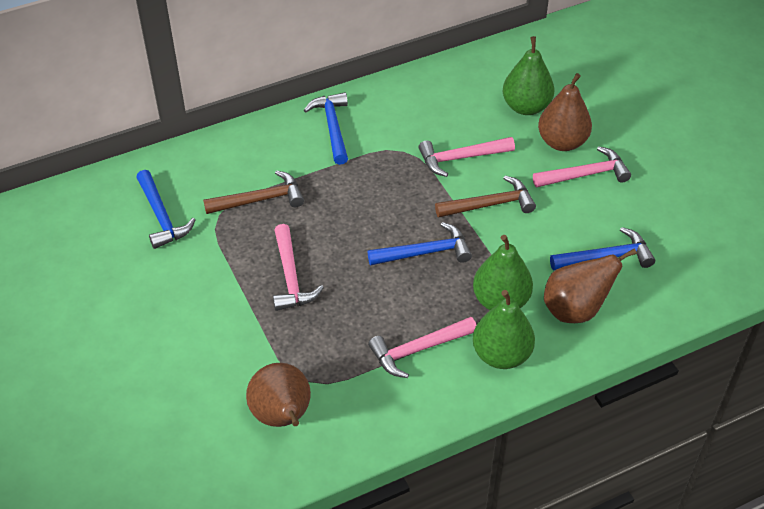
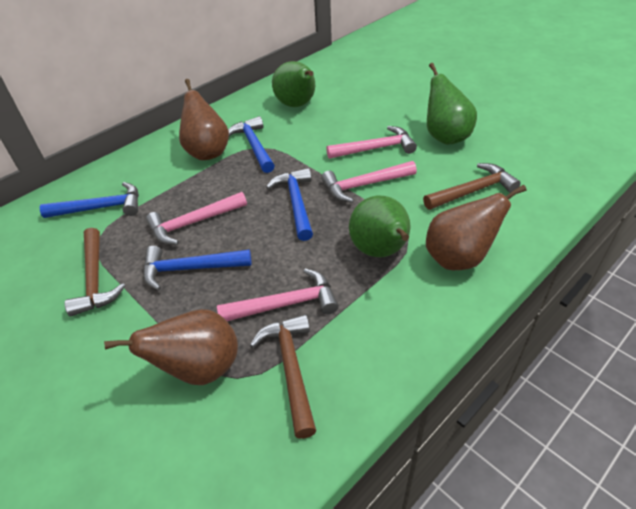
brown hammer: [203,170,304,214] [435,176,536,218] = 2 -> [65,228,125,316] [250,314,316,439] [423,163,521,210] = 3

